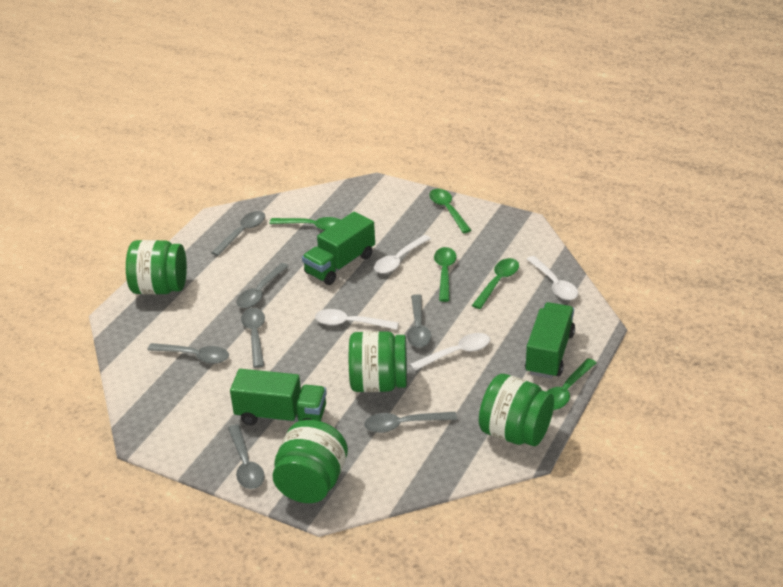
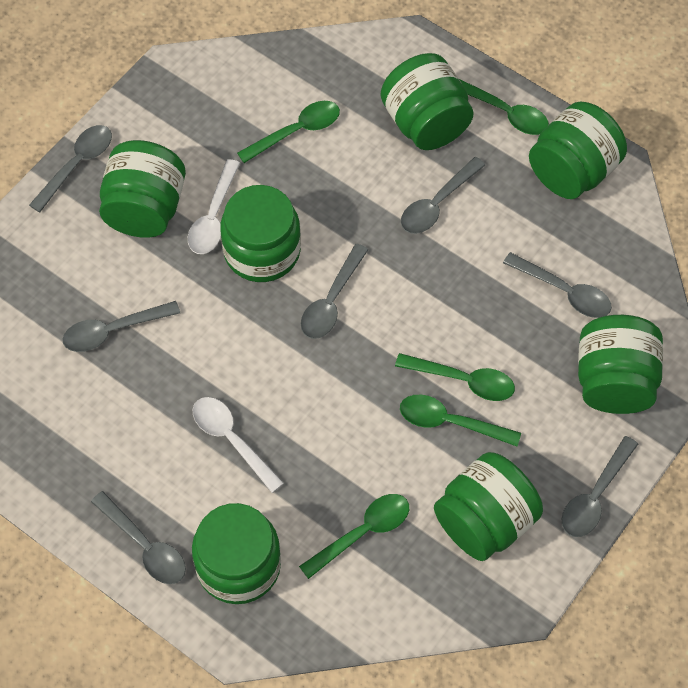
green jar: [126,240,187,295] [272,420,348,503] [349,331,407,392] [479,374,554,446] = 4 -> [99,140,186,238] [192,503,281,604] [220,185,301,282] [381,53,474,150] [434,452,543,561] [529,101,627,199] [578,315,663,414] = 7
green truck: [230,369,327,425] [302,212,375,285] [525,302,575,379] = 3 -> none = 0
white spoon: [315,309,399,330] [374,235,431,274] [410,333,490,371] [527,256,578,300] = 4 -> [188,159,240,254] [193,397,284,493] = 2

